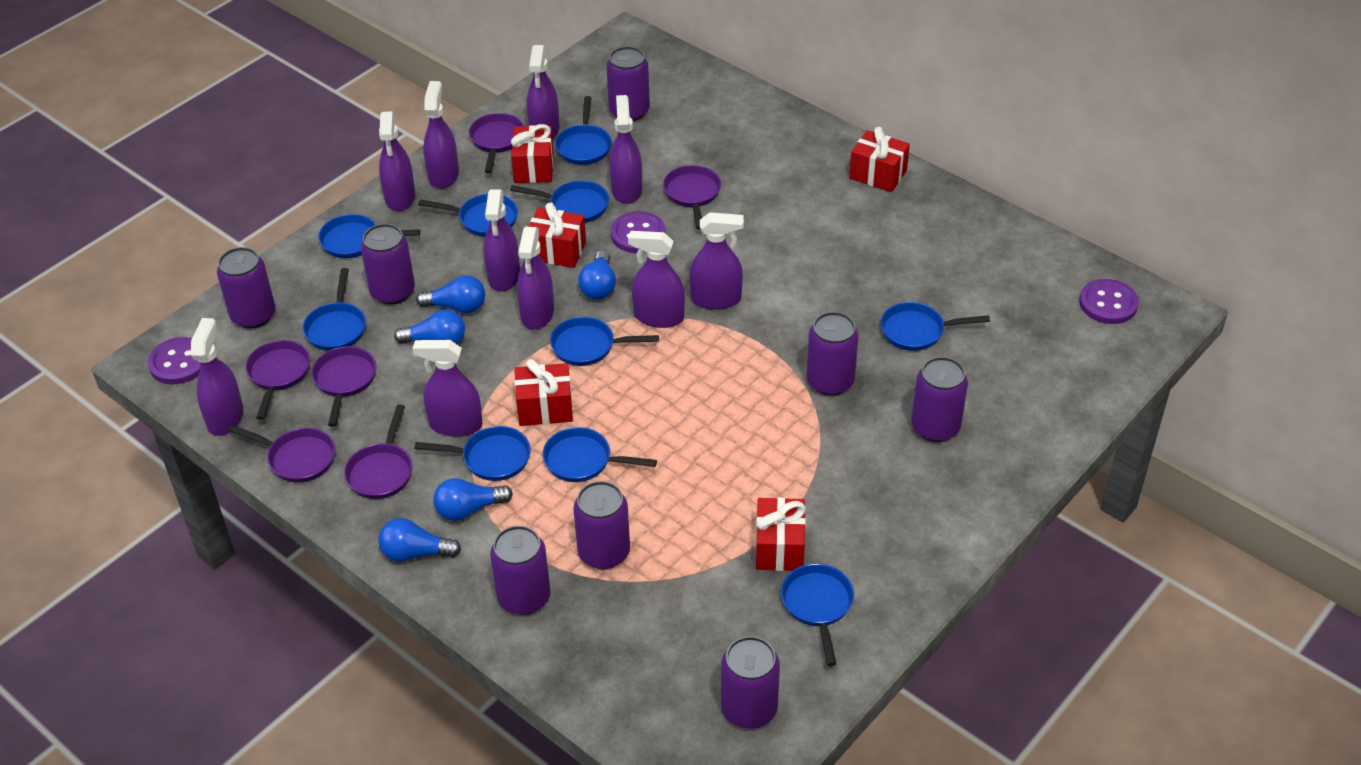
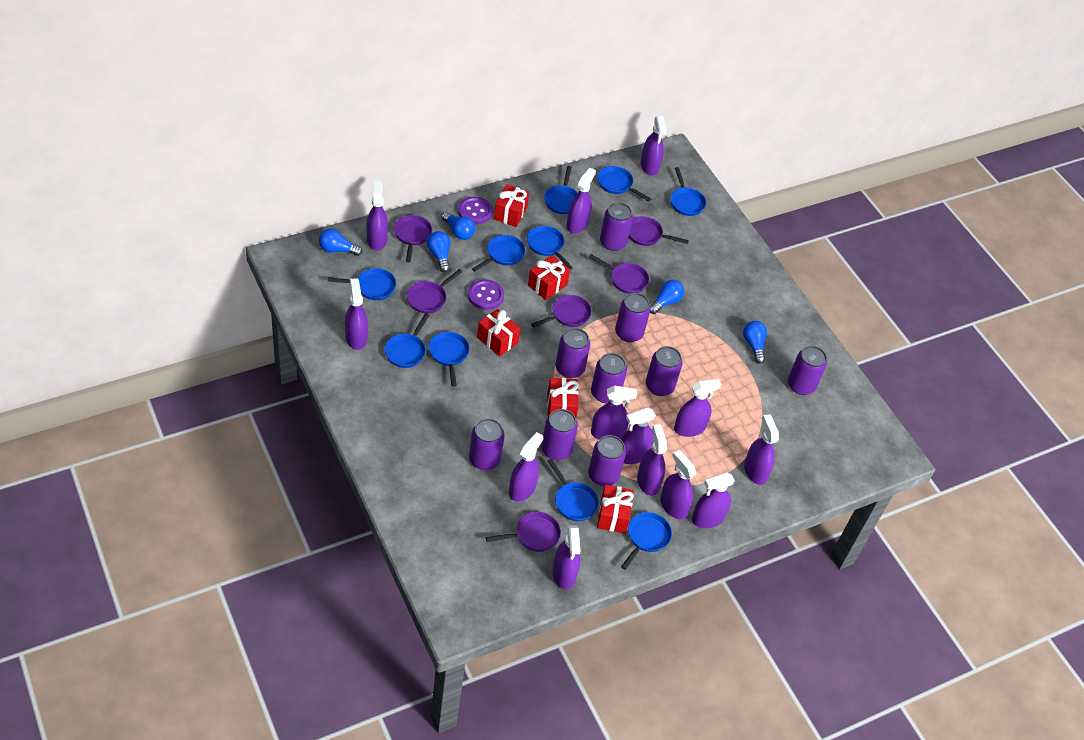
purple button: [147,337,200,384] [611,211,666,253] [1079,279,1139,324] = 3 -> [458,197,493,224] [468,279,504,310] = 2
purple can: [217,247,275,328] [361,224,415,304] [490,526,551,615] [573,481,630,569] [606,46,650,121] [721,636,780,729] [807,312,858,396] [912,357,968,442] = 8 -> [469,418,505,470] [541,409,578,460] [556,328,590,378] [588,435,626,486] [591,353,627,403] [600,202,633,251] [615,293,651,342] [646,346,683,396] [788,346,827,395] = 9
purple spray bottle: [191,318,243,436] [379,111,415,211] [412,340,482,437] [423,81,459,189] [484,189,520,291] [517,226,554,330] [527,45,560,139] [610,95,642,204] [628,231,685,328] [689,212,744,310] = 10 -> [345,278,368,350] [366,181,388,250] [509,432,543,502] [552,526,581,589] [566,168,596,233] [591,385,637,440] [621,407,656,464] [637,424,667,496] [640,116,667,176] [660,450,696,520] [674,379,722,437] [692,472,735,528] [744,414,779,485] = 13

